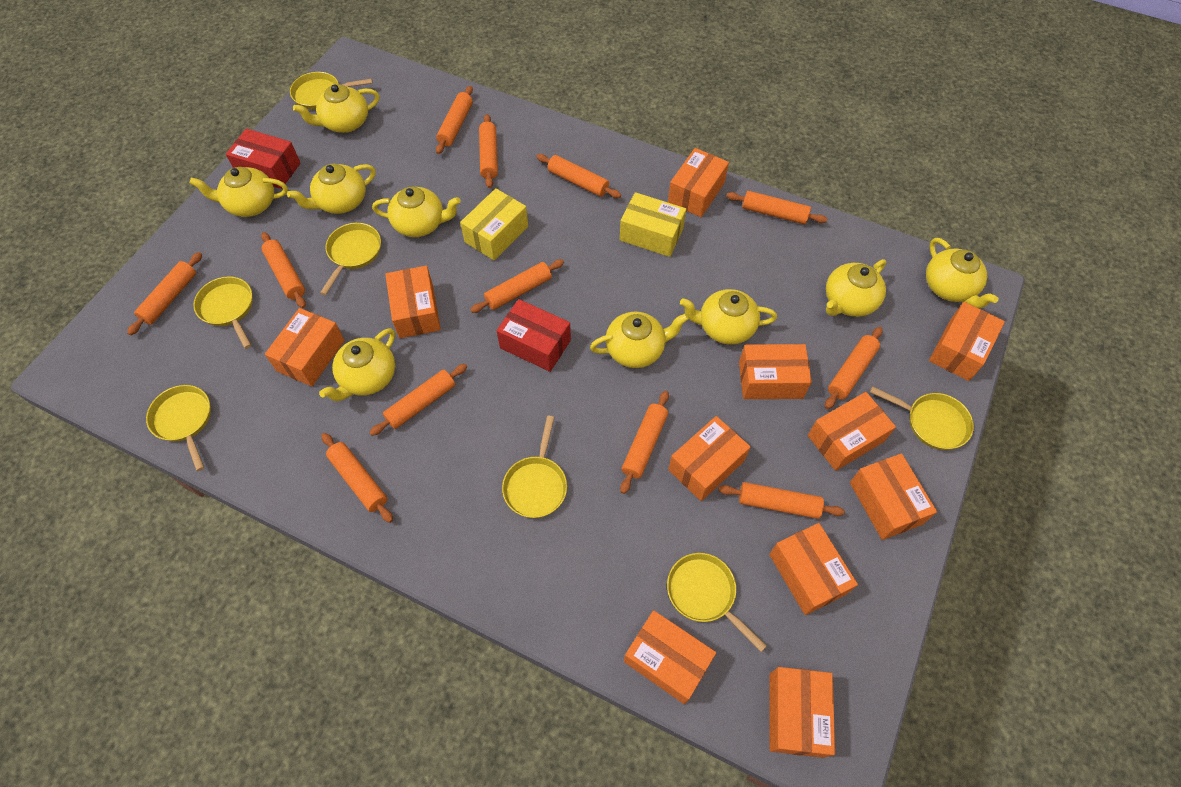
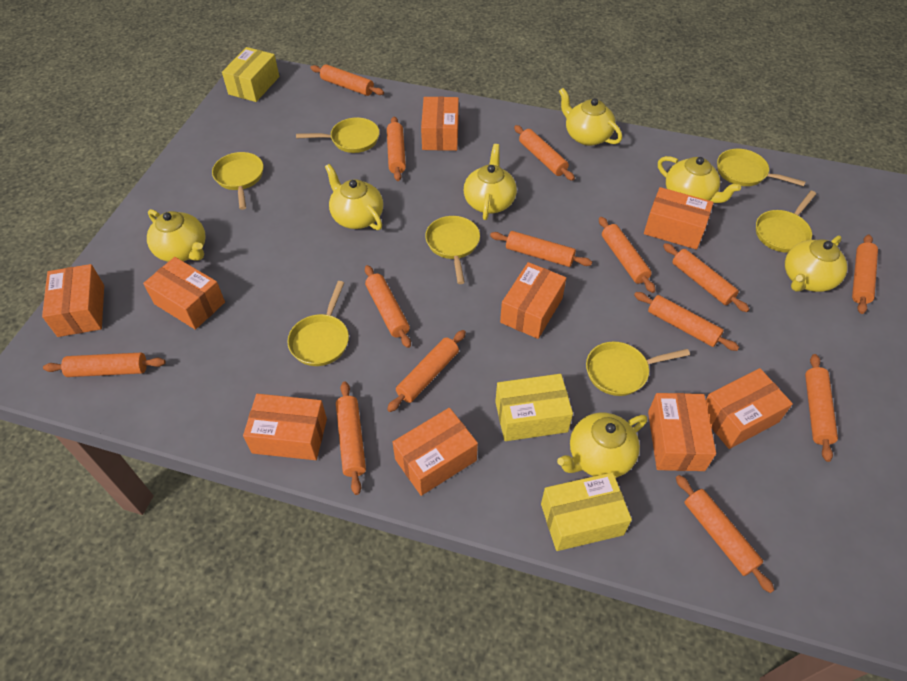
orange box: [265,308,345,386] [385,266,441,338] [624,610,716,704] [668,148,729,217] [668,416,750,501] [739,344,812,399] [769,523,858,615] [769,667,835,758] [808,392,896,471] [850,454,937,540] [929,302,1005,381] = 11 -> [42,264,104,337] [143,257,225,330] [243,394,327,460] [393,408,478,496] [421,97,459,151] [500,262,566,339] [644,187,713,249] [648,393,716,471] [706,368,793,449] = 9
orange rolling pin: [127,252,202,335] [261,232,306,308] [321,433,393,523] [369,364,467,436] [436,86,473,154] [470,259,564,313] [479,114,498,188] [536,154,621,198] [620,391,669,494] [718,482,845,519] [726,191,827,224] [825,327,883,409] = 12 -> [43,353,165,377] [310,64,384,96] [336,381,366,495] [365,265,411,348] [387,116,406,181] [387,330,466,412] [490,231,592,267] [514,125,575,181] [599,217,656,293] [634,292,739,351] [663,243,750,312] [676,475,774,593] [805,354,838,462] [852,234,878,314] = 14
red box: [226,129,301,189] [496,299,571,372] = 2 -> none = 0
yellow box: [460,188,528,260] [620,192,686,257] = 2 -> [222,47,279,102] [495,374,573,441] [541,472,632,551] = 3
yellow teapot: [189,167,288,217] [287,164,376,214] [293,84,379,133] [319,328,395,401] [372,187,461,237] [590,312,689,368] [680,289,777,345] [826,259,886,317] [926,238,999,309] = 9 -> [147,209,206,262] [325,164,383,230] [464,144,517,220] [557,413,647,478] [559,88,622,146] [658,156,741,203] [785,235,848,292] = 7

